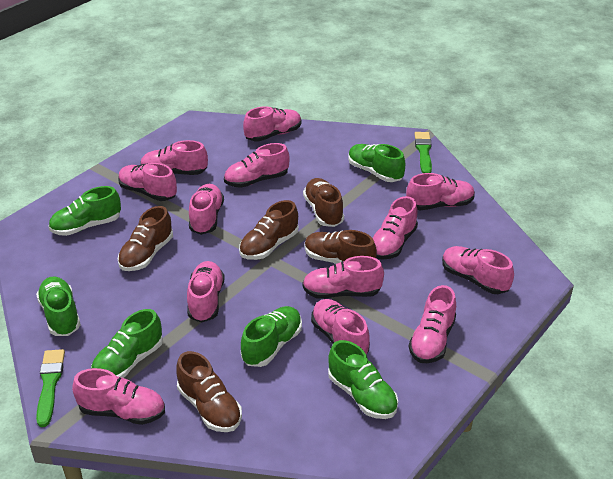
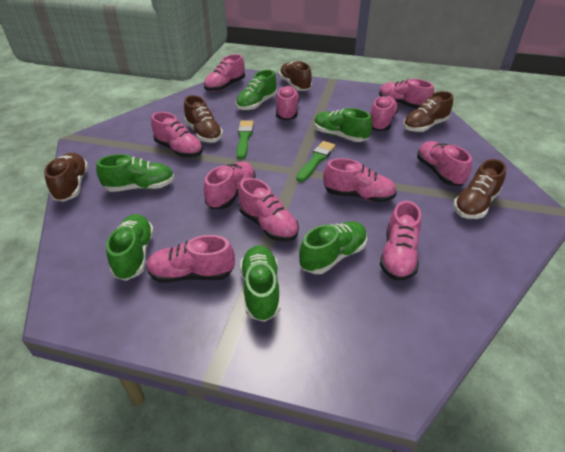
pink shoe: [72,368,165,425] [118,163,177,201] [140,140,208,175] [187,261,225,323] [189,184,224,235] [224,143,290,188] [243,106,301,141] [302,256,384,299] [311,299,370,354] [373,196,418,260] [406,173,475,210] [409,285,456,363] [442,246,514,294] = 13 -> [146,235,235,283] [151,112,203,158] [204,54,245,92] [204,162,256,209] [238,178,299,242] [276,86,300,120] [323,158,397,202] [370,96,399,131] [379,79,434,109] [380,201,421,281] [417,141,472,186] = 11

